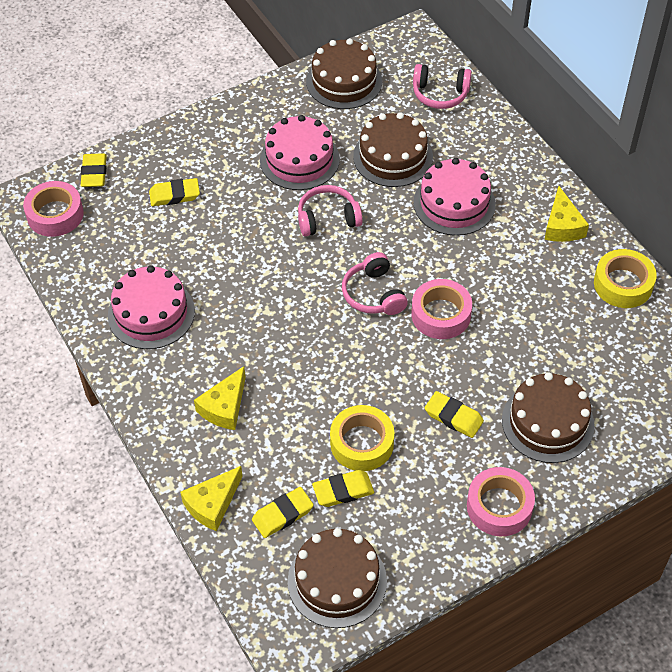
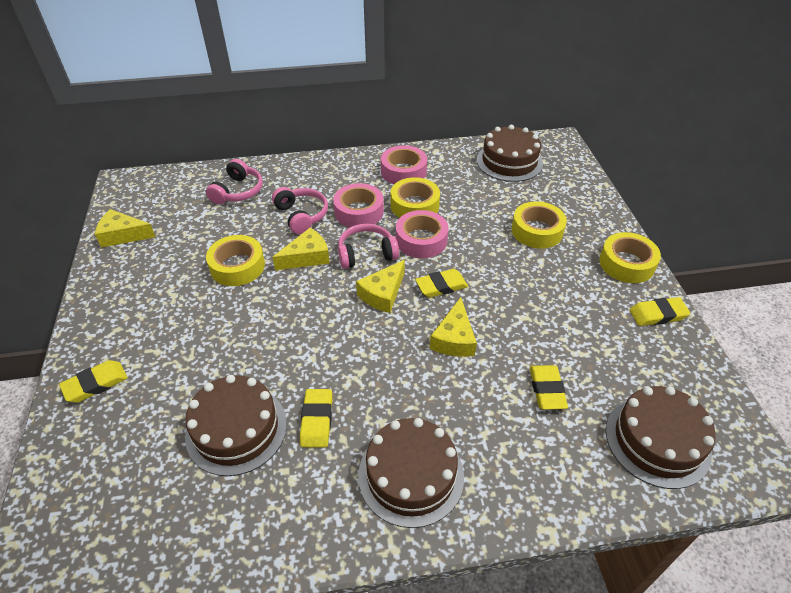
pink cake: [108,265,195,349] [260,115,340,190] [413,158,496,236] = 3 -> none = 0
yellow cheese: [180,466,243,531] [194,366,246,430] [544,186,589,242] = 3 -> [95,209,156,248] [272,228,330,270] [356,260,405,313] [430,297,477,357] = 4
yellow tape: [330,405,394,471] [594,249,657,308] = 2 -> [206,235,265,286] [391,177,440,218] [512,201,567,249] [599,232,661,283] = 4

